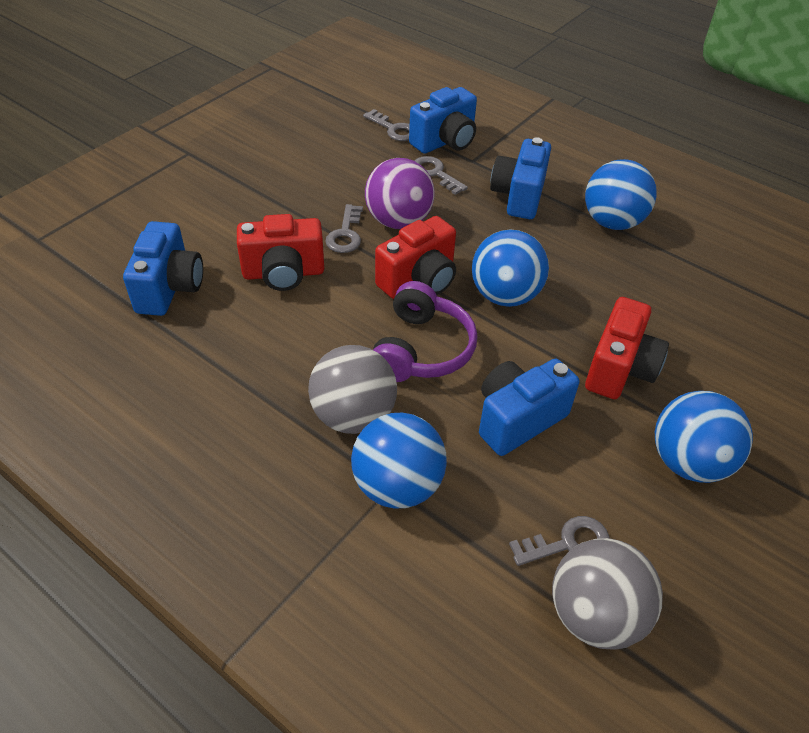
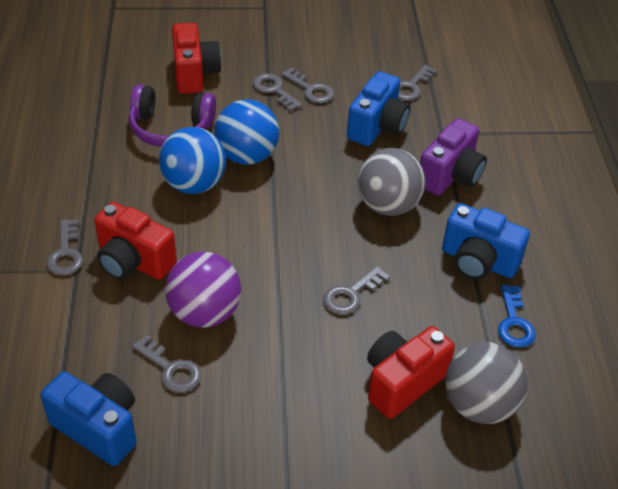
blue ball: [351,413,447,509] [472,230,549,307] [585,159,657,230] [655,391,753,483] = 4 -> [159,127,226,194] [214,100,279,165] = 2
blue camera: [123,221,203,316] [409,87,477,154] [479,359,580,456] [490,137,551,219] = 4 -> [40,371,137,466] [347,71,410,146] [442,203,530,280] = 3
blue key: none = 0 -> [498,285,536,348] = 1
grey key: [325,204,363,253] [363,109,410,141] [414,156,468,195] [509,516,610,566] = 4 -> [47,219,83,276] [132,335,201,393] [253,73,302,112] [281,67,334,103] [323,266,390,315] [398,65,437,101] = 6
purple camera: none = 0 -> [420,118,487,196] = 1

